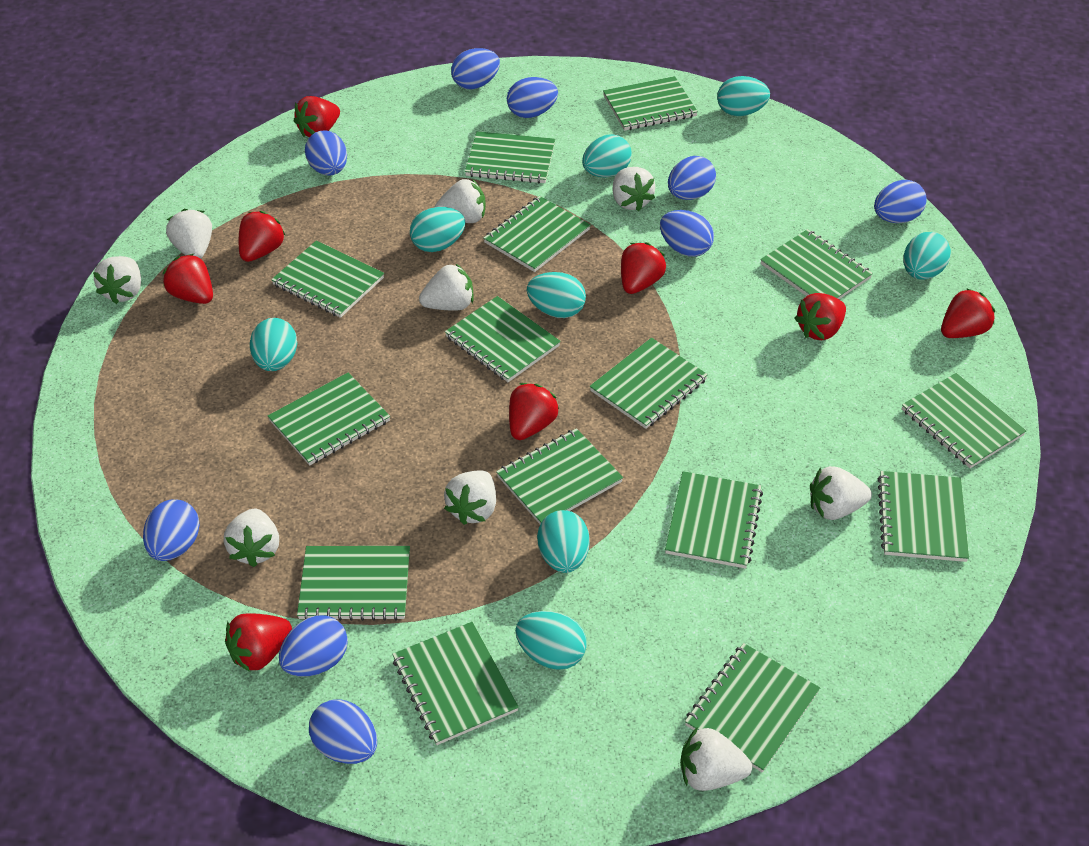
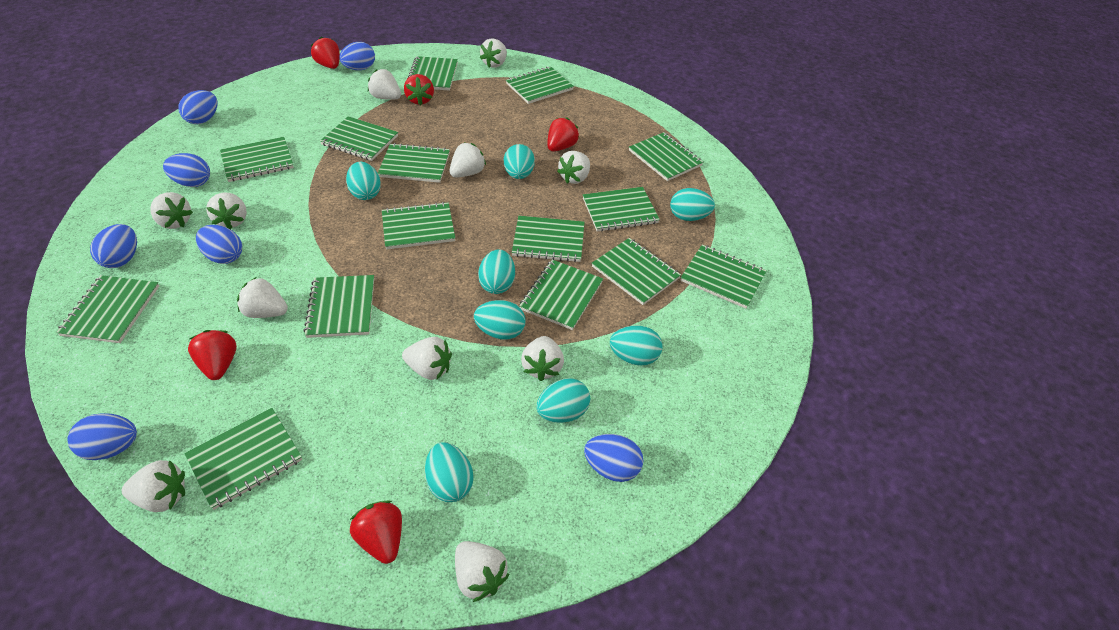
blue egg: [143,499,200,561] [279,615,348,677] [305,131,347,176] [309,699,377,764] [451,48,500,90] [507,77,558,118] [660,210,714,257] [668,156,716,200] [874,180,927,223] = 9 -> [68,413,137,460] [90,224,137,268] [163,153,210,187] [178,90,217,124] [196,225,242,264] [339,42,375,70] [584,434,644,482] = 7
red strawberry: [163,254,213,304] [225,613,292,672] [239,211,285,262] [294,96,340,137] [509,383,559,440] [621,242,666,294] [794,293,846,340] [941,288,995,338] = 8 -> [188,330,237,380] [311,37,340,69] [350,500,402,564] [404,74,434,106] [547,117,579,152] = 5
white strawberry: [93,256,141,304] [166,209,212,259] [224,508,279,567] [419,264,473,311] [434,179,486,223] [444,470,496,525] [612,167,655,211] [680,727,752,791] [810,466,872,520] = 9 -> [122,460,185,512] [150,192,193,229] [206,193,247,229] [237,277,288,318] [368,69,401,100] [402,337,452,380] [449,143,486,177] [455,541,509,602] [480,38,507,68] [521,336,564,381] [557,151,590,184] = 11

